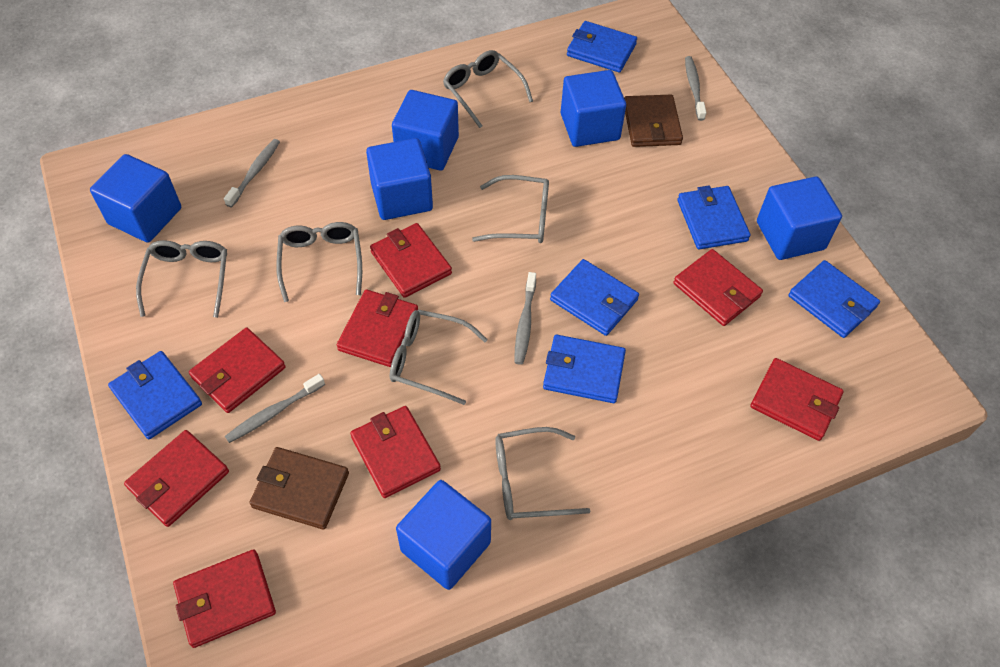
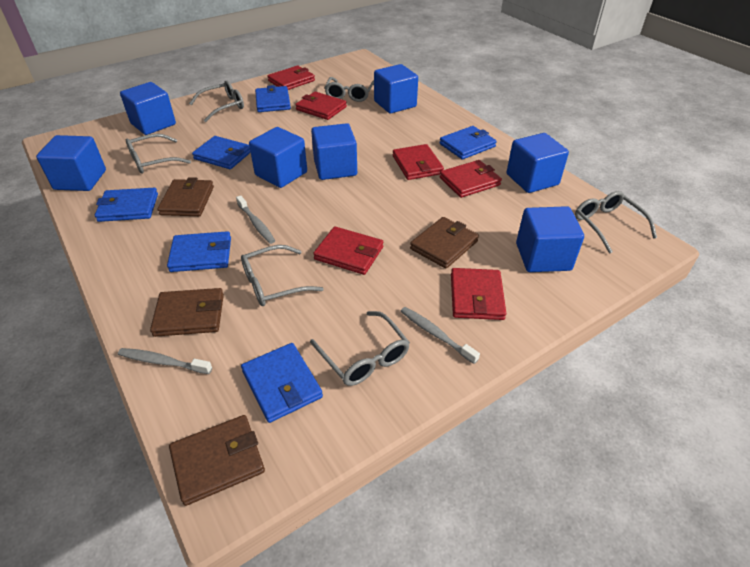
blue cube: [90,154,181,243] [366,138,433,220] [392,90,459,171] [396,480,491,590] [561,70,626,147] [757,177,842,260] = 6 -> [36,135,106,191] [120,82,176,135] [249,127,307,188] [311,123,357,180] [374,64,418,114] [507,133,569,193] [516,206,584,272] = 7
brown wallet: [249,447,349,530] [624,95,683,147] = 2 -> [150,288,224,337] [157,177,214,216] [169,415,265,506] [410,217,479,269] = 4
grey toothbrush: [224,139,280,207] [225,374,325,443] [514,272,536,365] [685,56,706,121] = 4 -> [118,348,212,374] [236,195,275,244] [401,307,480,364] = 3
red wallet: [124,430,229,527] [173,549,276,648] [189,328,286,413] [337,290,418,367] [350,406,441,498] [370,223,452,298] [673,249,763,326] [750,358,844,441] = 8 -> [267,65,315,90] [295,92,347,120] [313,226,383,275] [393,144,444,180] [440,160,502,198] [451,268,506,320] = 6

